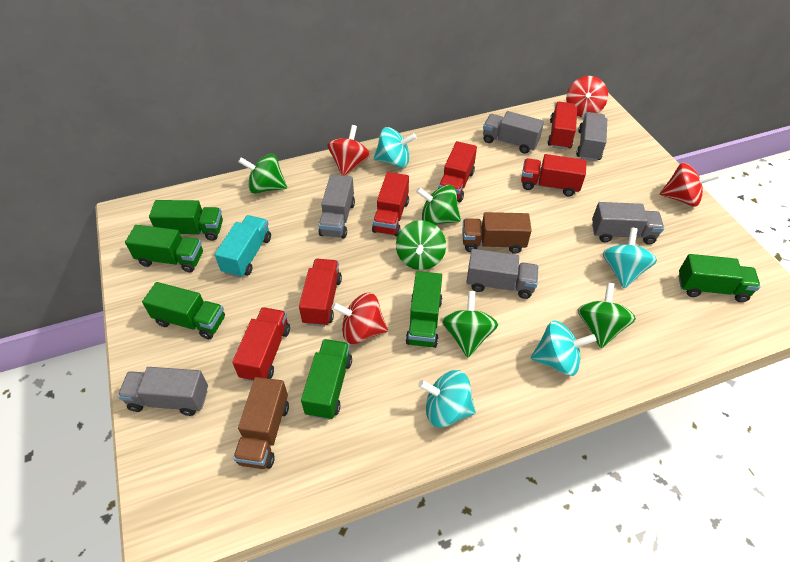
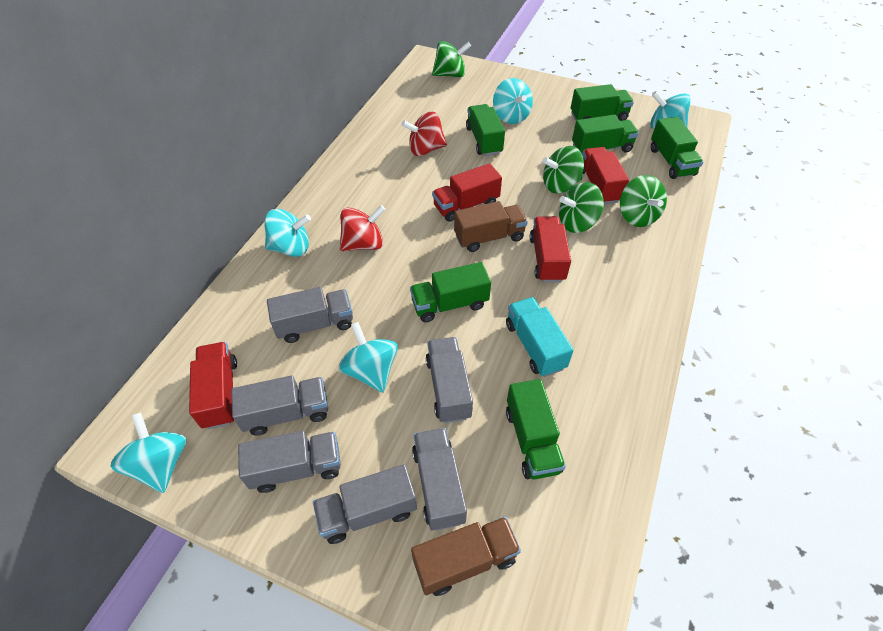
green spinning top: [238,154,287,194] [396,220,446,270] [416,185,461,225] [442,291,498,357] [578,283,636,348] = 5 -> [432,41,471,78] [542,146,584,193] [559,182,604,233] [620,175,667,227] = 4
red spinning top: [327,125,370,176] [332,293,388,344] [566,76,608,117] [660,163,719,207] = 4 -> [340,205,386,251] [401,112,447,156] = 2
red truck: [232,307,290,382] [299,259,342,327] [372,172,409,236] [439,141,477,202] [521,154,587,196] [548,102,577,150] = 6 -> [189,342,237,429] [432,163,502,222] [530,216,571,282] [582,147,629,204] = 4
turquoise spinning top: [374,127,417,168] [418,370,476,427] [531,320,596,376] [603,228,657,288] = 4 -> [110,412,186,493] [264,209,311,257] [339,322,398,393] [493,78,533,124] [650,91,691,129] = 5

